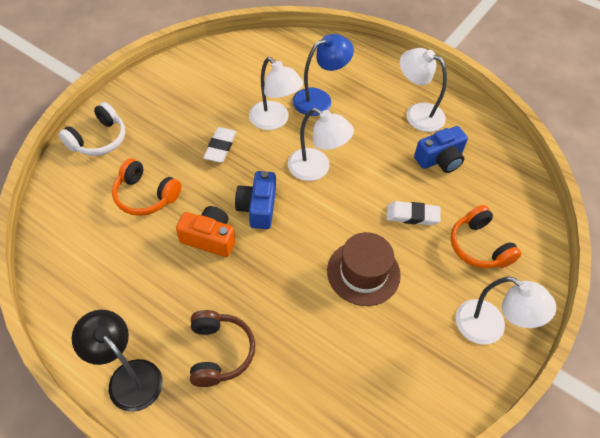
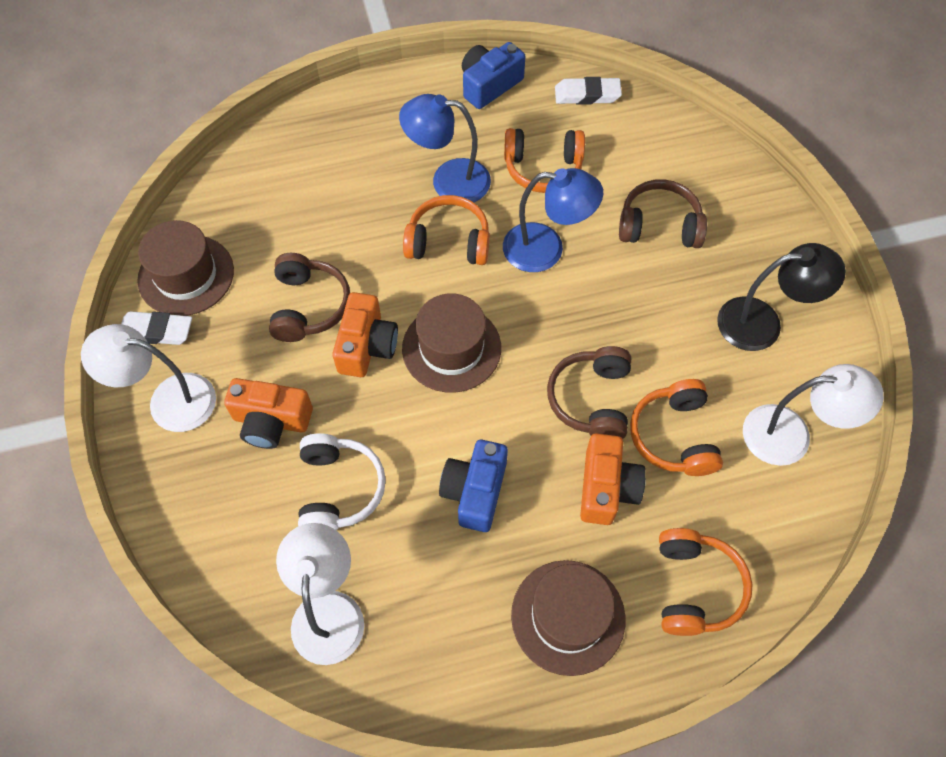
blue lamp: [293,34,354,116] = 1 -> [399,94,491,202] [503,168,603,272] = 2
brown hat: [327,232,401,306] = 1 -> [137,220,234,316] [402,293,501,393] [511,560,625,676] = 3
brown headphones: [190,310,255,387] = 1 -> [269,253,350,342] [547,346,631,439] [619,179,707,248] = 3
orange camera: [176,206,235,257] = 1 -> [224,378,313,449] [332,292,398,377] [580,433,646,525] = 3
orange headphones: [112,158,181,216] [451,205,521,268] = 2 -> [403,195,490,265] [504,128,585,193] [630,379,723,476] [659,528,752,636] = 4
white lamp: [249,57,303,130] [288,108,354,181] [400,48,447,132] [456,277,556,344] = 4 -> [81,324,216,432] [276,523,364,665] [743,364,884,466] = 3

